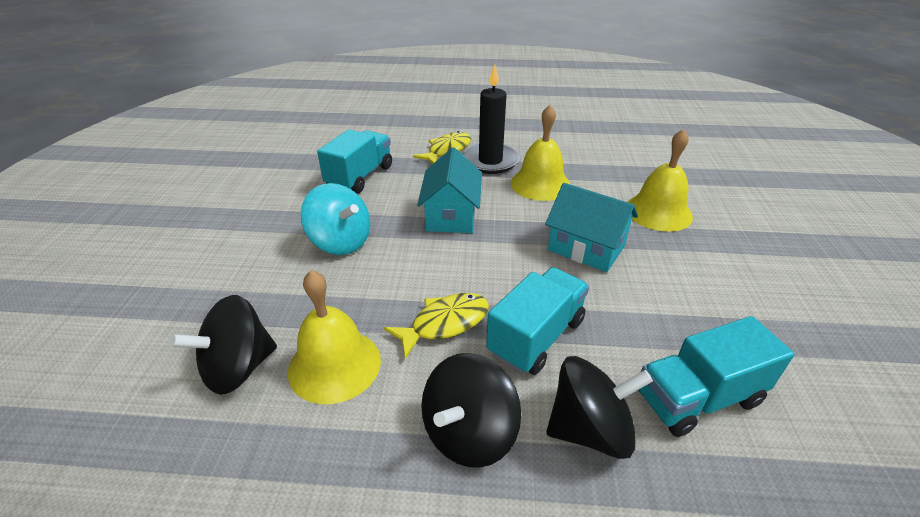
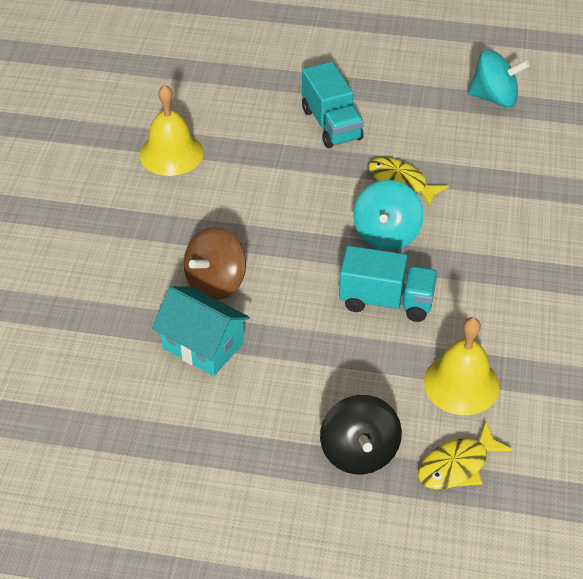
black candle: [462,64,520,174] = 1 -> none = 0
black spinning top: [170,295,277,395] [421,353,521,468] [547,356,653,459] = 3 -> [320,395,402,474] = 1
brown spinning top: none = 0 -> [184,227,246,300] = 1
turquoise house: [417,147,482,233] [545,183,638,272] = 2 -> [152,286,250,376] = 1
turquoise spinning top: [301,183,370,255] = 1 -> [353,180,424,250] [468,49,530,107] = 2
turquoise truck: [317,129,392,193] [486,267,589,375] [638,316,794,437] = 3 -> [302,62,364,148] [339,246,437,322] = 2
yellow bell: [288,270,381,404] [511,105,571,201] [628,129,693,232] = 3 -> [140,84,204,176] [424,317,500,415] = 2

